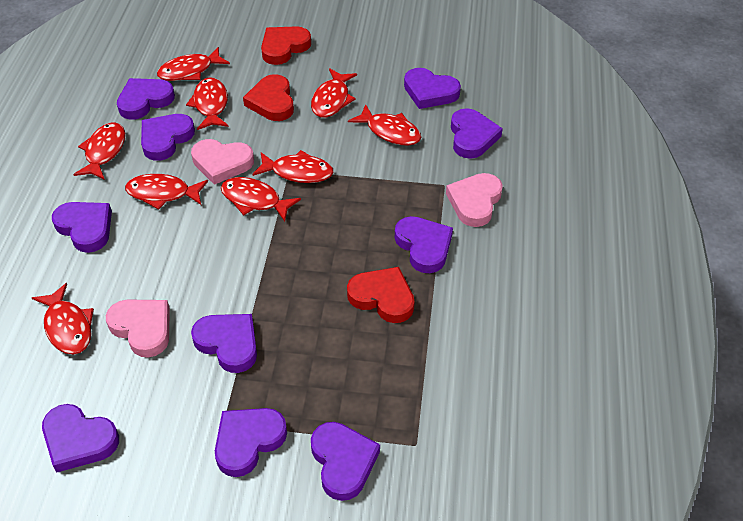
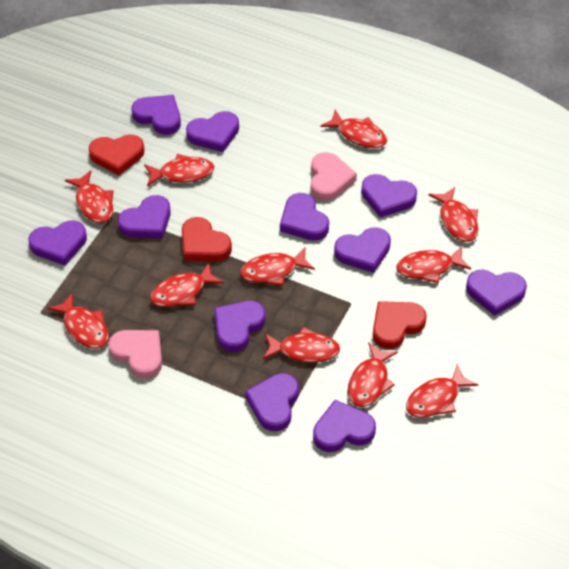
pink heart: [106,300,170,358] [191,139,254,185] [446,173,503,227] = 3 -> [108,330,162,379] [311,152,357,201] = 2
purple heart: [42,404,119,472] [52,202,112,253] [117,78,175,120] [141,114,195,161] [191,314,257,373] [215,408,287,477] [311,422,380,501] [395,216,453,273] [404,68,461,109] [451,108,503,159] = 10 -> [28,220,87,265] [118,195,171,239] [131,95,181,135] [186,111,239,152] [214,301,266,352] [245,373,299,431] [280,193,329,241] [313,400,376,452] [334,227,391,273] [361,174,417,218] [466,270,527,316] = 11
red fish: [32,283,94,355] [73,122,125,180] [125,174,208,210] [157,47,230,81] [186,78,229,130] [221,177,301,221] [252,150,333,183] [311,68,357,118] [348,104,421,146] = 9 -> [47,293,109,348] [65,170,114,223] [144,154,214,186] [150,262,224,307] [240,247,315,286] [263,327,340,363] [321,110,387,148] [348,342,398,407] [397,246,471,283] [406,364,478,418] [429,187,478,242] = 11

